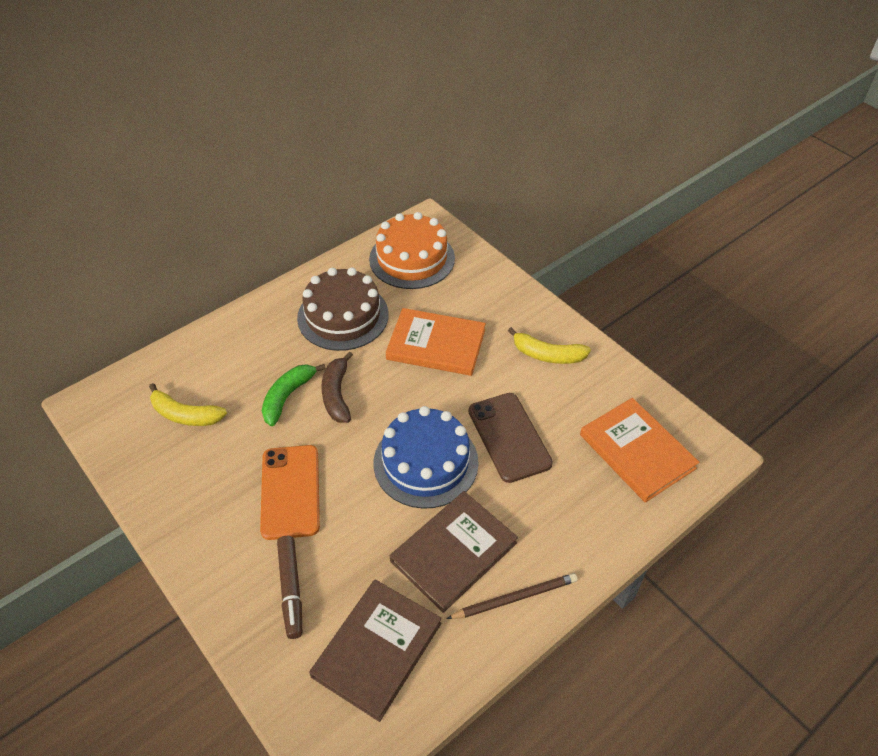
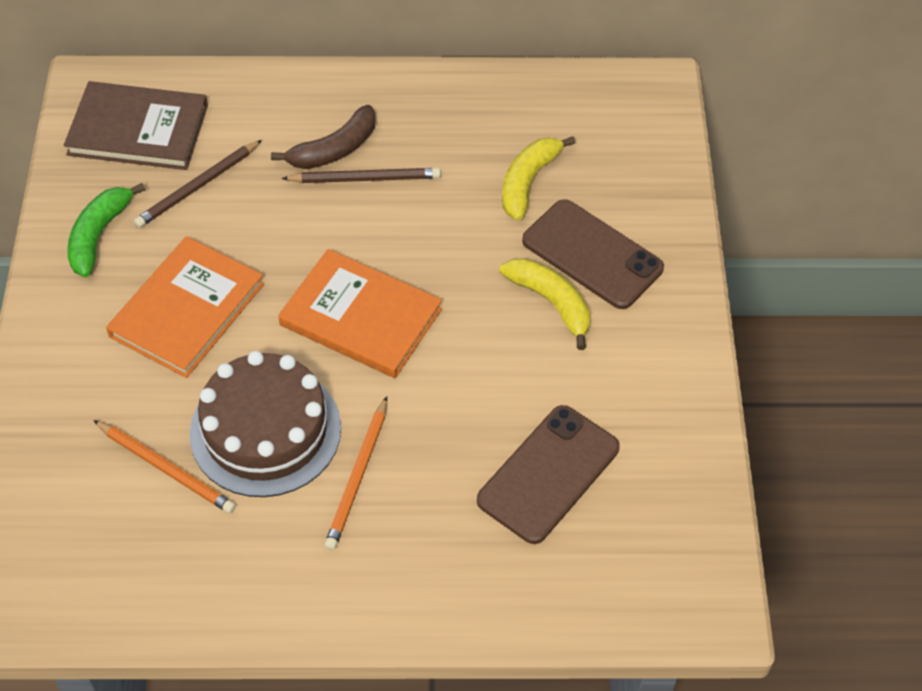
blue cake: [374,406,479,509] = 1 -> none = 0
brown book: [309,579,442,722] [390,491,518,613] = 2 -> [64,81,208,170] = 1
brown marker: [277,536,302,639] = 1 -> none = 0
brown pencil: [446,573,578,619] = 1 -> [134,140,262,228] [281,168,441,183] = 2
brown phone: [468,393,553,483] = 1 -> [477,405,620,544] [522,199,664,309] = 2
orange cake: [369,212,455,289] = 1 -> none = 0
orange pencil: none = 0 -> [93,420,236,514] [324,396,387,550] = 2
orange phone: [260,445,320,540] = 1 -> none = 0

